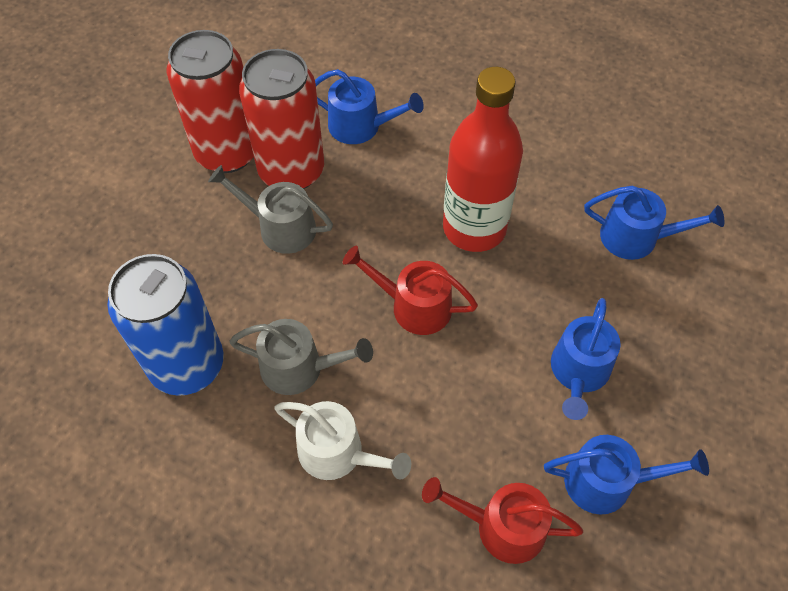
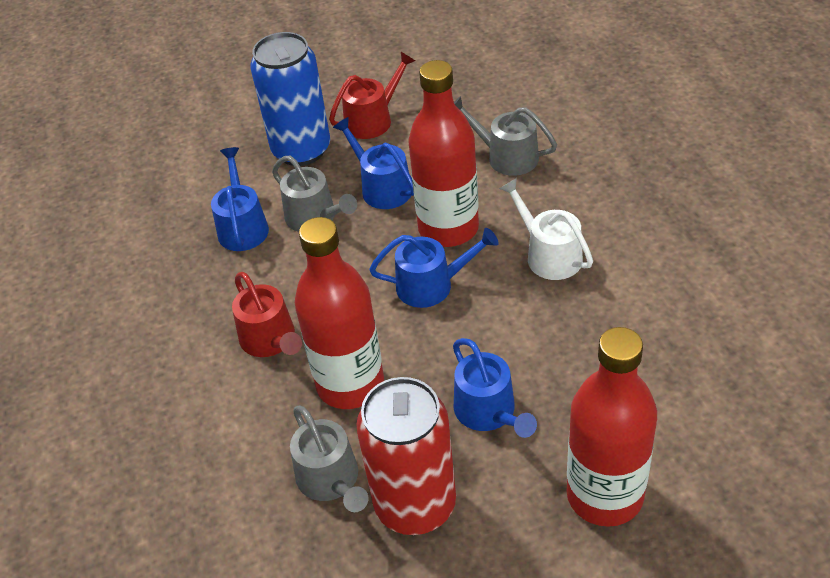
grey watering can: [208,165,333,254] [229,319,373,395] = 2 -> [272,156,357,232] [290,405,368,512] [454,96,557,176] = 3
red bottle: [443,67,523,252] = 1 -> [295,217,384,409] [408,60,479,247] [567,327,657,527] = 3
red can: [167,30,254,173] [239,49,324,189] = 2 -> [357,377,456,535] = 1

